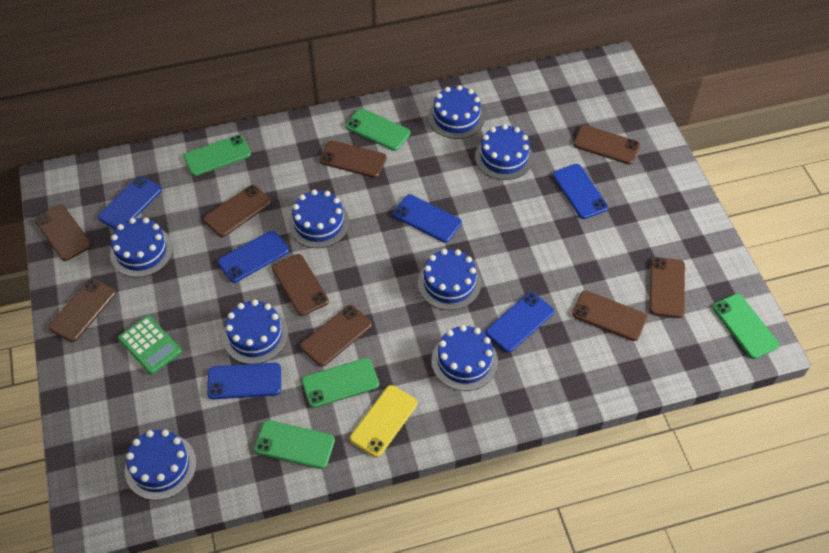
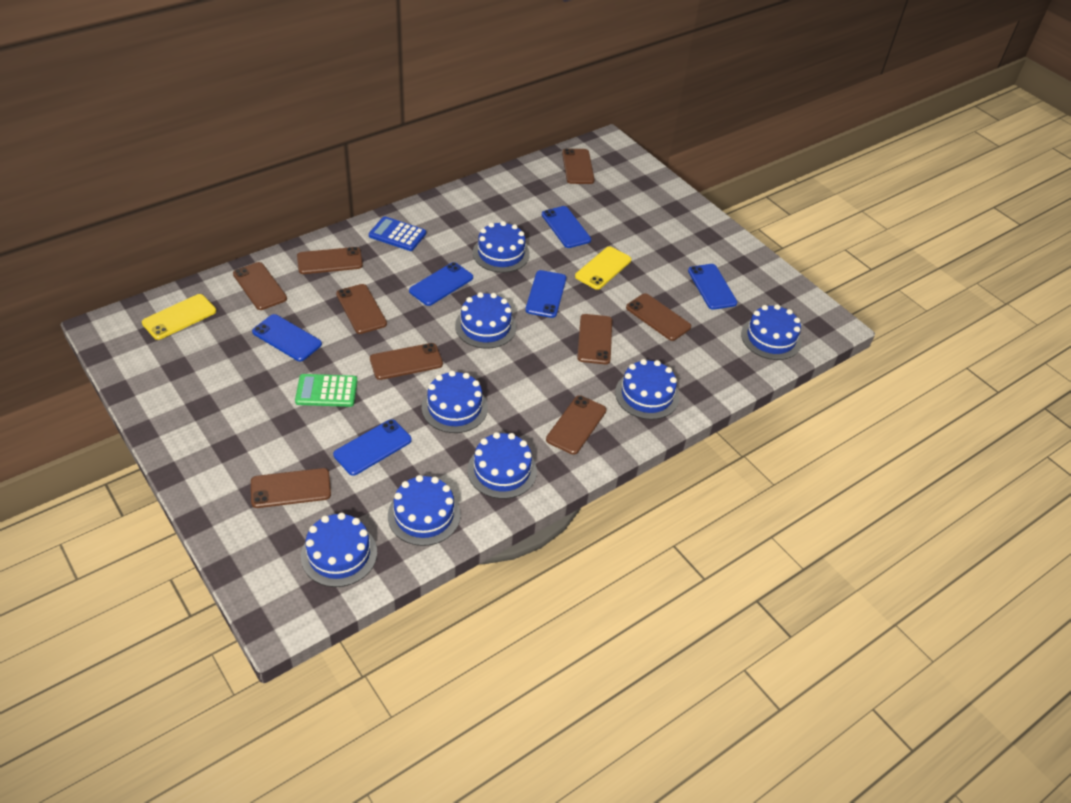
blue calculator: none = 0 -> [369,216,426,251] = 1
green phone: [184,135,251,176] [254,420,335,469] [302,358,379,408] [346,108,410,151] [713,294,779,359] = 5 -> none = 0
yellow phone: [350,385,418,457] = 1 -> [142,294,216,340] [575,246,631,290] = 2

